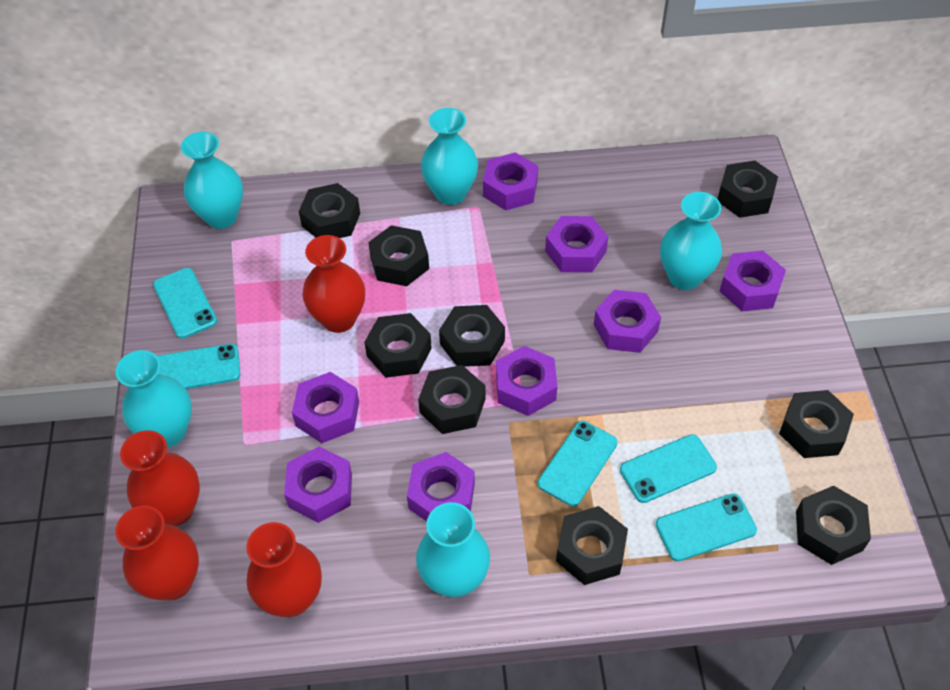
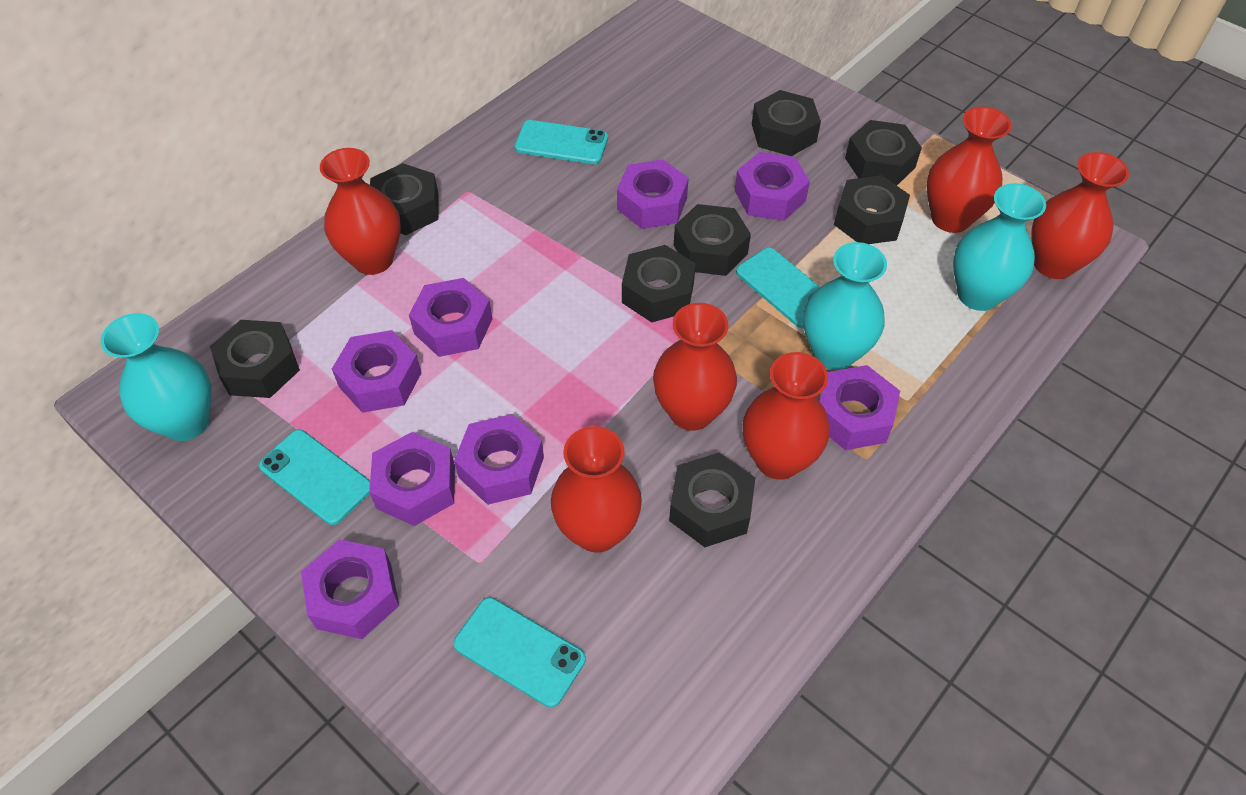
black nut: [299,183,360,238] [364,313,432,378] [368,225,429,286] [418,365,486,434] [439,305,505,367] [556,506,628,585] [718,161,778,218] [779,390,854,458] [796,486,871,565] = 9 -> [210,320,300,398] [370,163,439,235] [622,245,696,322] [669,453,755,547] [674,204,751,276] [752,90,821,156] [834,175,910,244] [845,120,922,185] = 8
red vase: [115,506,199,600] [120,430,200,526] [246,522,322,617] [302,235,365,333] = 4 -> [320,148,401,275] [551,426,642,553] [653,303,737,431] [743,352,830,480] [927,106,1012,233] [1031,152,1129,279] = 6
turquoise phone: [153,268,217,339] [157,344,240,389] [538,421,618,506] [620,434,717,503] [656,493,757,561] = 5 -> [259,430,370,525] [453,597,586,708] [515,120,608,164] [736,248,820,328] = 4
turquoise vase: [116,350,192,447] [181,132,243,229] [416,502,490,598] [421,108,478,205] [660,192,722,290] = 5 -> [101,313,212,441] [803,242,887,370] [953,183,1046,311] = 3

